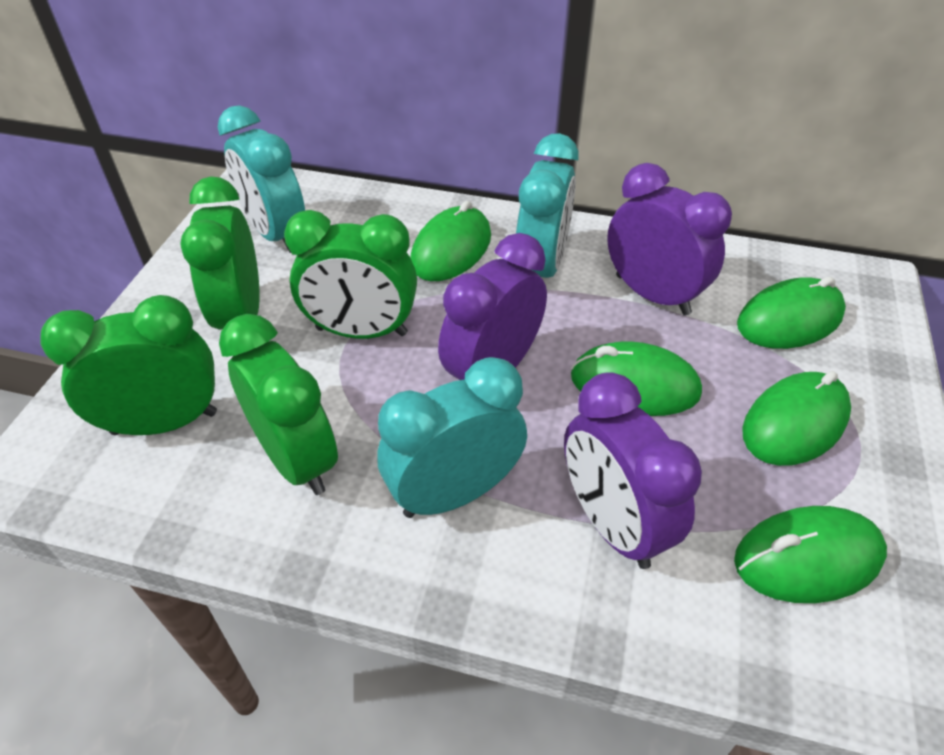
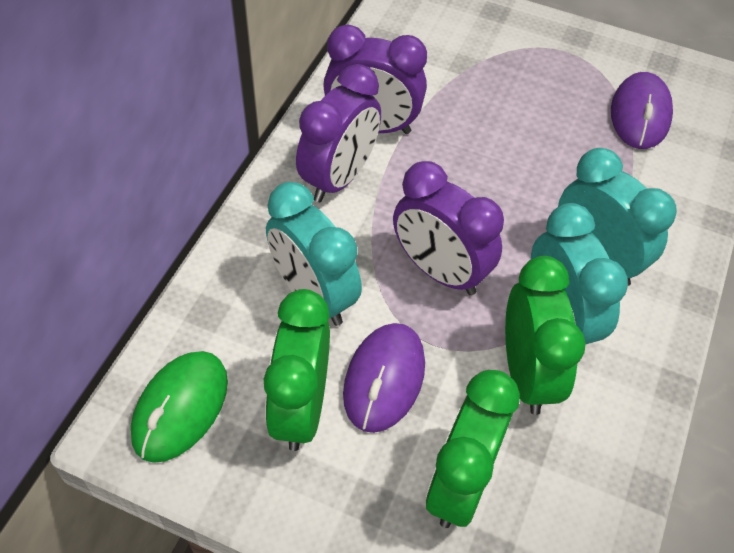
green clock: [40,295,217,435] [180,176,260,330] [219,314,338,495] [284,210,417,339] = 4 -> [264,289,330,451] [426,370,520,528] [505,256,586,415] = 3
green mouse: [410,201,491,281] [571,341,702,416] [734,506,887,603] [737,277,846,349] [742,371,851,466] = 5 -> [131,351,228,463] = 1
purple mouse: none = 0 -> [343,323,425,433] [611,72,673,149] = 2

